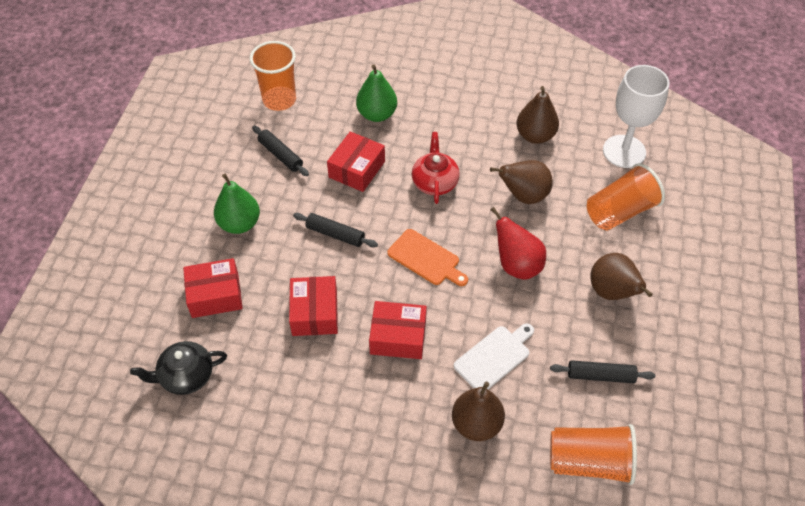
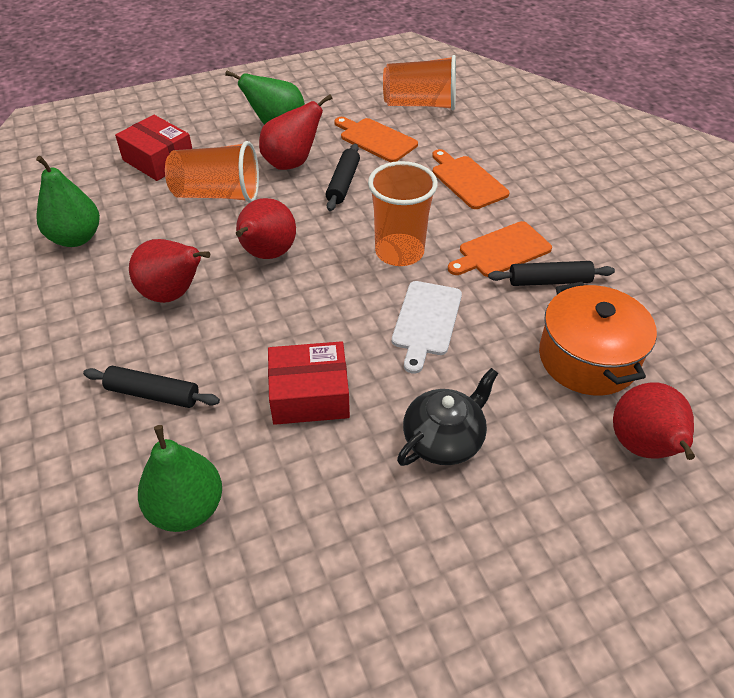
brown pear: [452,382,505,441] [490,160,553,204] [516,86,559,144] [590,253,653,300] = 4 -> none = 0
green pear: [214,174,260,234] [356,64,397,122] = 2 -> [36,156,100,247] [138,425,222,532] [225,70,305,125] = 3
orange cutting board: [387,229,468,286] = 1 -> [334,117,418,162] [432,149,510,209] [448,221,552,277] = 3
orange pot: none = 0 -> [539,282,657,396] = 1
red box: [183,258,243,318] [289,276,338,336] [327,132,385,192] [369,301,427,359] = 4 -> [115,115,192,181] [268,341,350,425] = 2
red pear: [491,207,546,280] = 1 -> [129,239,210,303] [236,198,296,259] [259,94,333,170] [613,382,695,460] = 4
red teapot: [412,132,460,204] = 1 -> none = 0
white goblet: [603,65,670,168] = 1 -> none = 0

